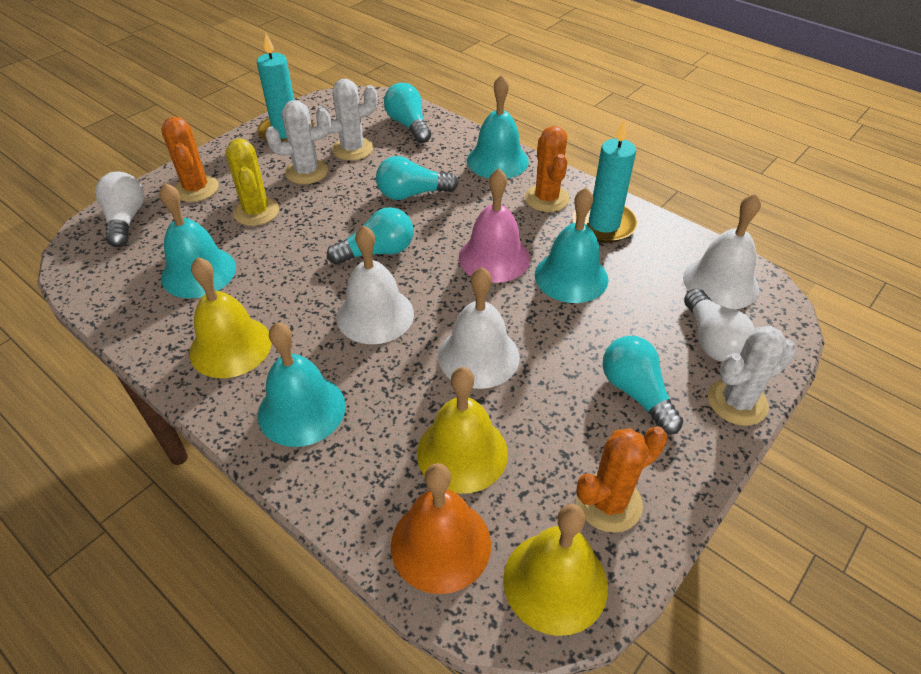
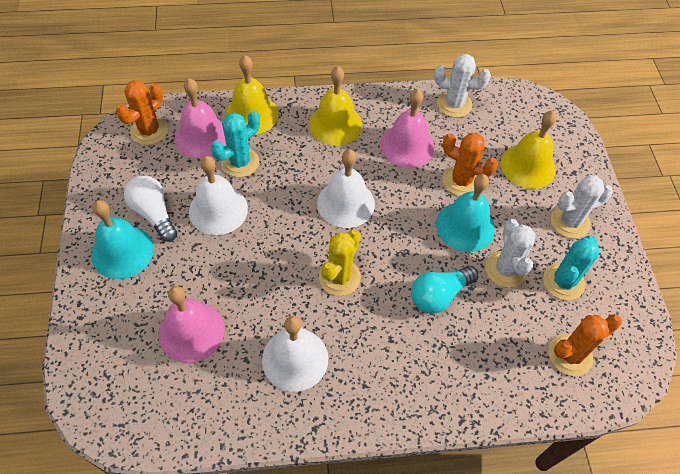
orange bell: [391,463,491,594] = 1 -> none = 0
pink bell: [459,168,530,283] = 1 -> [159,286,224,363] [175,78,226,158] [380,89,434,168] = 3
turquoise bell: [159,183,236,298] [258,322,346,447] [467,75,529,179] [535,187,608,303] = 4 -> [91,200,154,279] [436,174,495,252] = 2
turquoise cactus: none = 0 -> [211,111,260,177] [543,236,599,300] = 2
turquoise candle: [257,34,314,142] [573,119,638,243] = 2 -> none = 0
turquoise light bulb: [327,207,413,265] [376,156,459,200] [384,83,431,143] [603,336,683,435] = 4 -> [411,266,478,313] = 1
white light bulb: [95,172,144,247] [684,289,755,362] = 2 -> [124,176,177,242] = 1

